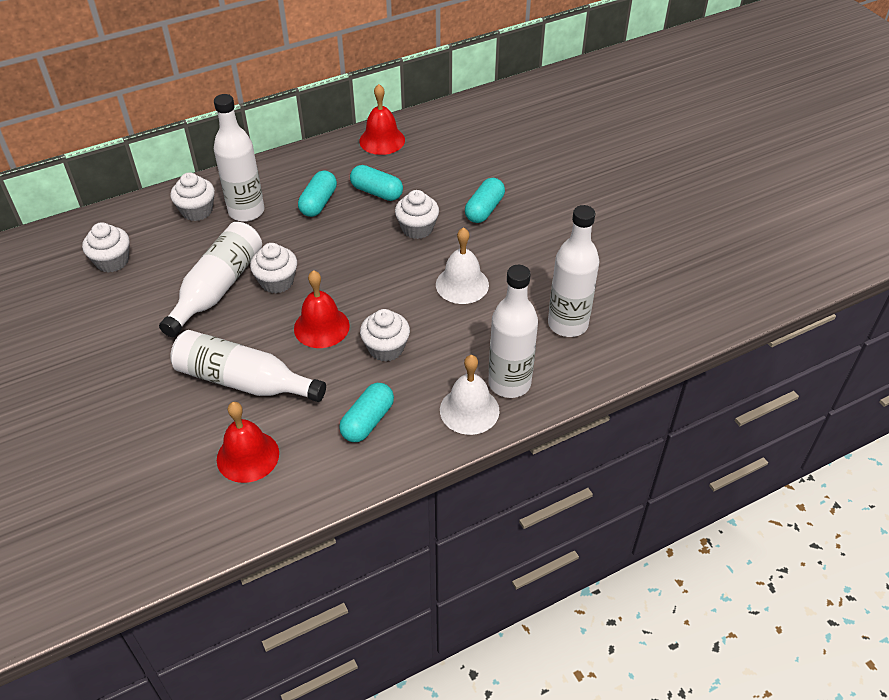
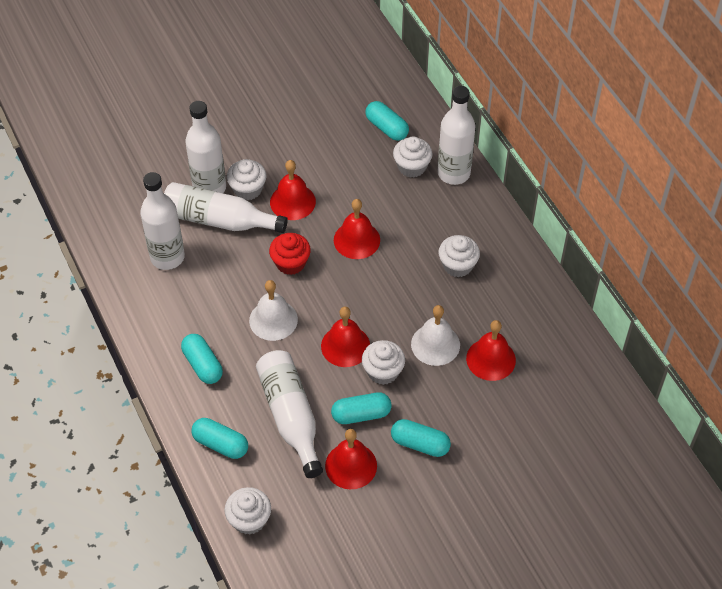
red bell: [217,402,279,483] [294,270,350,348] [359,84,405,155] = 3 -> [270,160,316,220] [321,307,370,367] [325,429,377,489] [334,199,380,259] [466,320,516,381] = 5
red cupcake: none = 0 -> [269,233,311,275] = 1
turquoise capsule: [298,170,337,217] [339,383,394,442] [350,165,403,201] [465,178,505,223] = 4 -> [181,334,223,384] [191,418,248,459] [331,392,392,424] [366,101,409,141] [391,419,451,457] = 5

